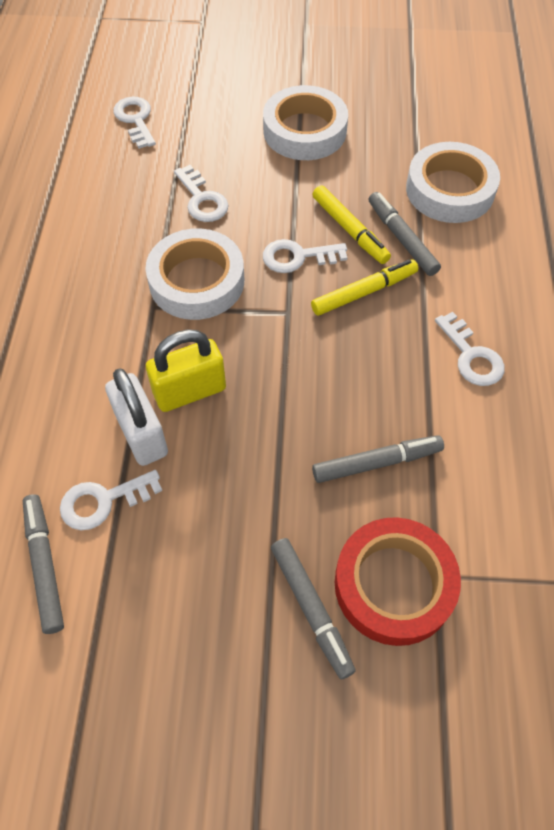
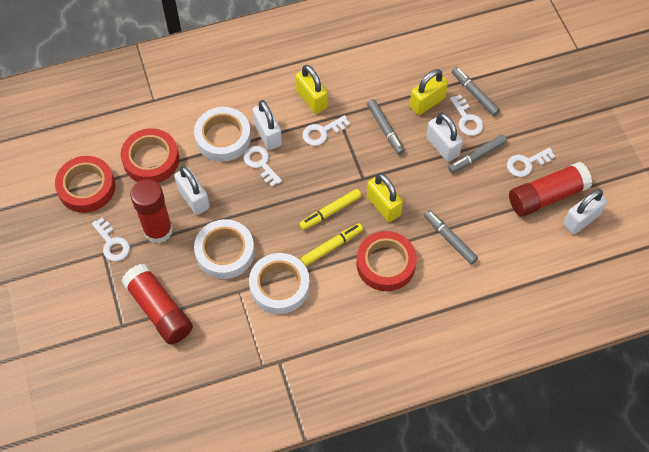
red glue stick: none = 0 -> [121,264,193,345] [130,179,173,244] [509,162,592,217] = 3
red tape: [335,517,461,646] = 1 -> [55,156,115,213] [121,128,179,183] [356,231,417,291] = 3
white padlock: [105,368,168,466] = 1 -> [174,166,210,215] [253,100,282,150] [426,113,463,162] [563,189,607,234] = 4
yellow padlock: [146,329,226,412] = 1 -> [296,65,328,114] [367,173,403,222] [410,69,448,115] = 3

